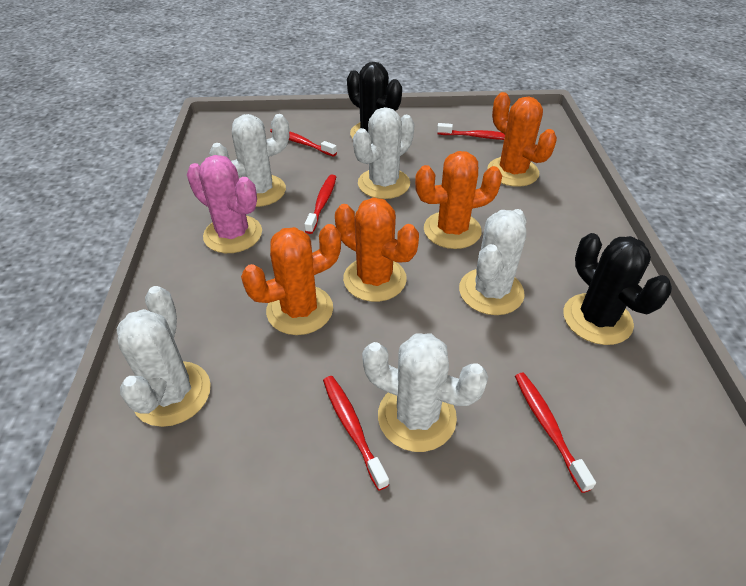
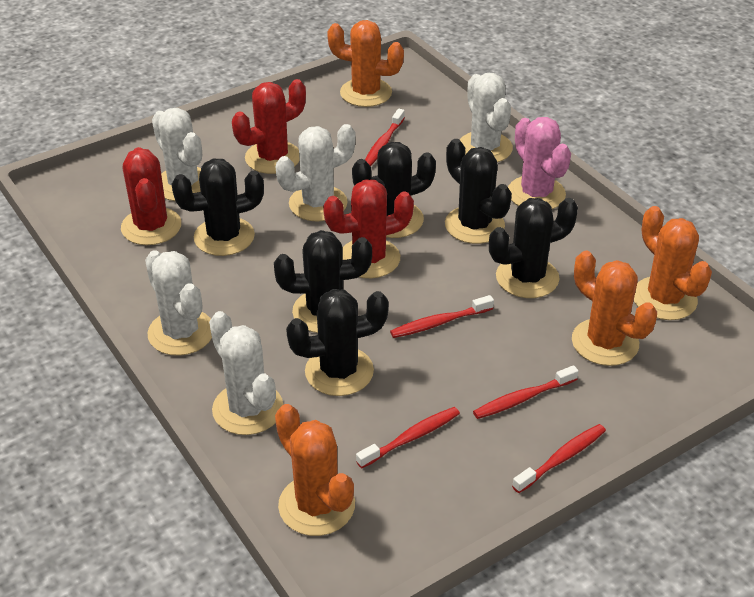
black cactus: [347,62,402,139] [563,233,672,345] = 2 -> [171,158,264,256] [274,230,372,333] [286,289,389,396] [352,142,436,238] [445,139,512,244] [489,198,578,298] = 6
red cactus: none = 0 -> [121,147,181,245] [232,79,306,174] [323,179,414,278] = 3

